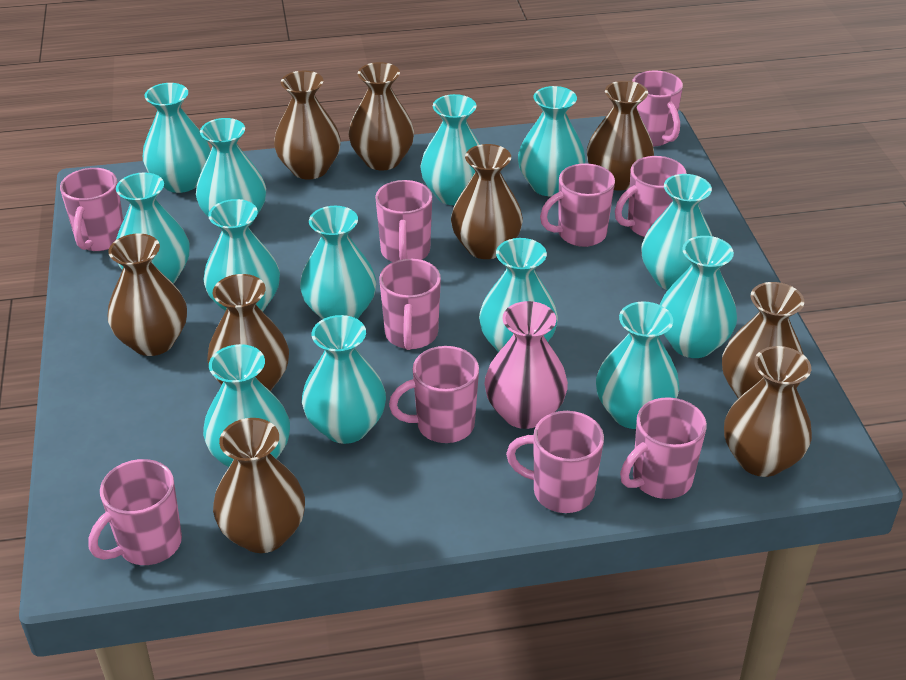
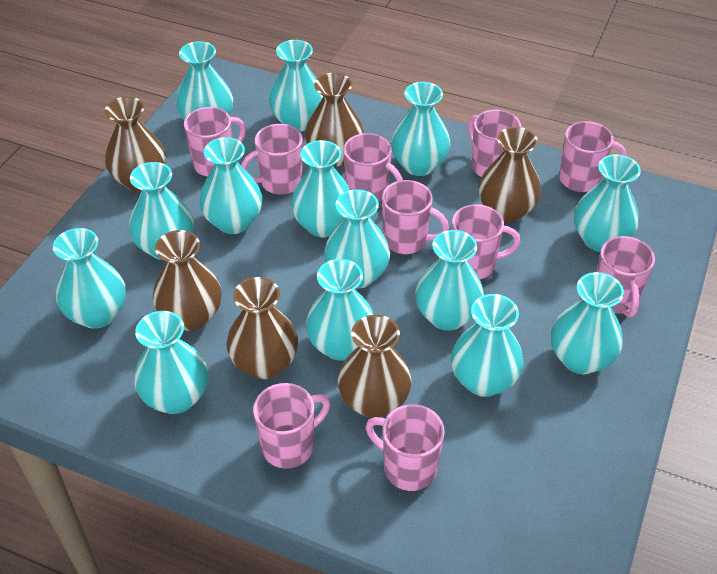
brown vase: [108,234,187,356] [207,274,289,391] [213,418,305,553] [274,71,341,180] [348,62,414,170] [451,144,523,259] [587,81,654,191] [722,282,804,399] [724,346,812,477] = 9 -> [105,97,166,192] [153,230,222,331] [227,277,298,379] [305,73,364,167] [338,315,412,418] [478,127,541,223] = 6
pink vase: [485,301,568,429] = 1 -> none = 0
turquoise vase: [116,172,190,284] [143,83,211,193] [196,118,266,226] [203,199,280,312] [203,344,290,467] [300,206,376,319] [302,315,386,444] [420,94,481,205] [479,238,558,352] [518,86,585,196] [596,301,680,429] [641,174,712,290] [660,236,737,358] = 13 -> [53,228,126,329] [129,162,194,260] [134,311,208,414] [176,41,233,120] [199,137,262,234] [269,40,323,132] [291,140,351,237] [306,259,374,361] [324,189,390,289] [391,82,450,176] [415,230,484,331] [451,294,524,397] [551,272,624,374] [574,154,641,252] = 14

